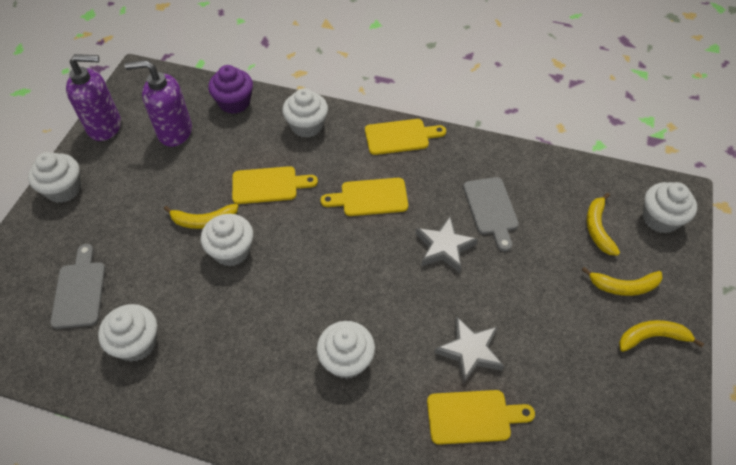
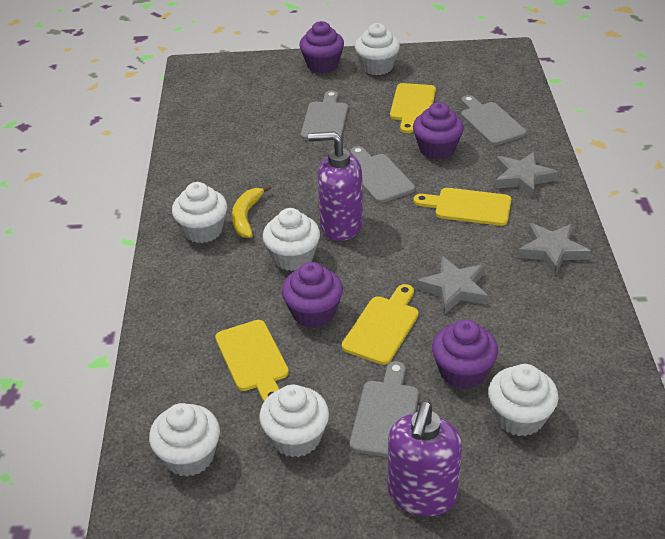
grey cutting board: [50,244,105,329] [463,177,519,251] = 2 -> [301,91,348,141] [350,146,415,203] [350,361,419,457] [461,95,526,145] = 4
grey star: [416,217,478,273] [435,316,504,385] = 2 -> [417,256,488,314] [495,152,558,198] [518,223,590,276] = 3
purple cupcake: [208,65,253,114] = 1 -> [282,262,343,328] [300,21,344,73] [413,102,464,160] [432,319,498,390] = 4
yellow banana: [164,204,239,229] [582,267,663,296] [587,193,620,256] [619,320,704,352] = 4 -> [232,185,271,238] = 1

